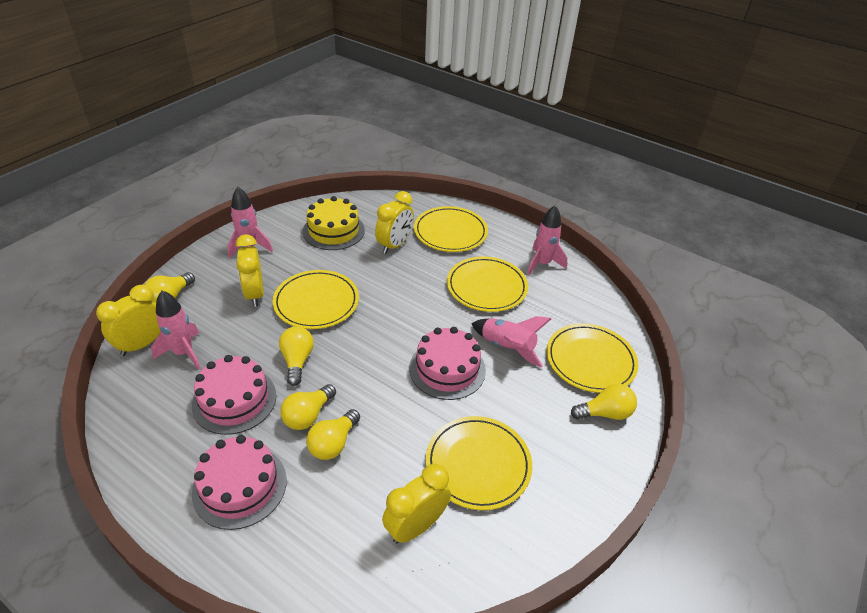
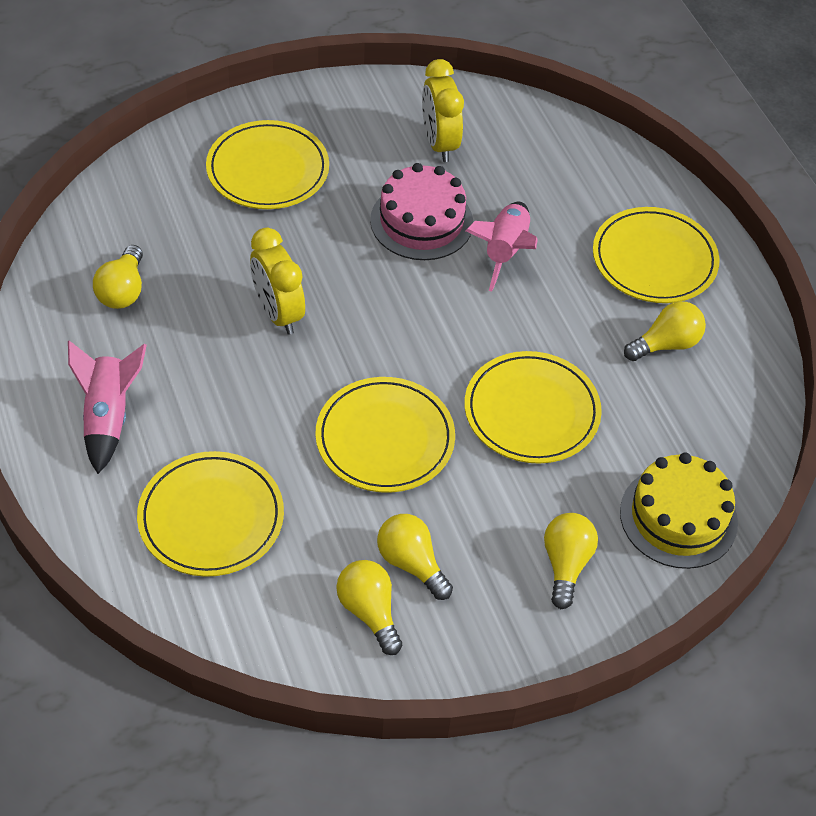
pink cake: [192,355,276,435] [192,435,287,530] [409,327,486,400] = 3 -> [370,163,473,260] = 1
pink rocket: [151,290,201,370] [228,187,273,258] [471,316,551,368] [527,205,567,275] = 4 -> [68,341,147,474] [466,202,538,291] = 2
yellow clock: [96,285,161,356] [236,235,264,307] [375,191,414,254] [382,464,451,544] = 4 -> [250,228,305,335] [422,59,464,162] = 2

